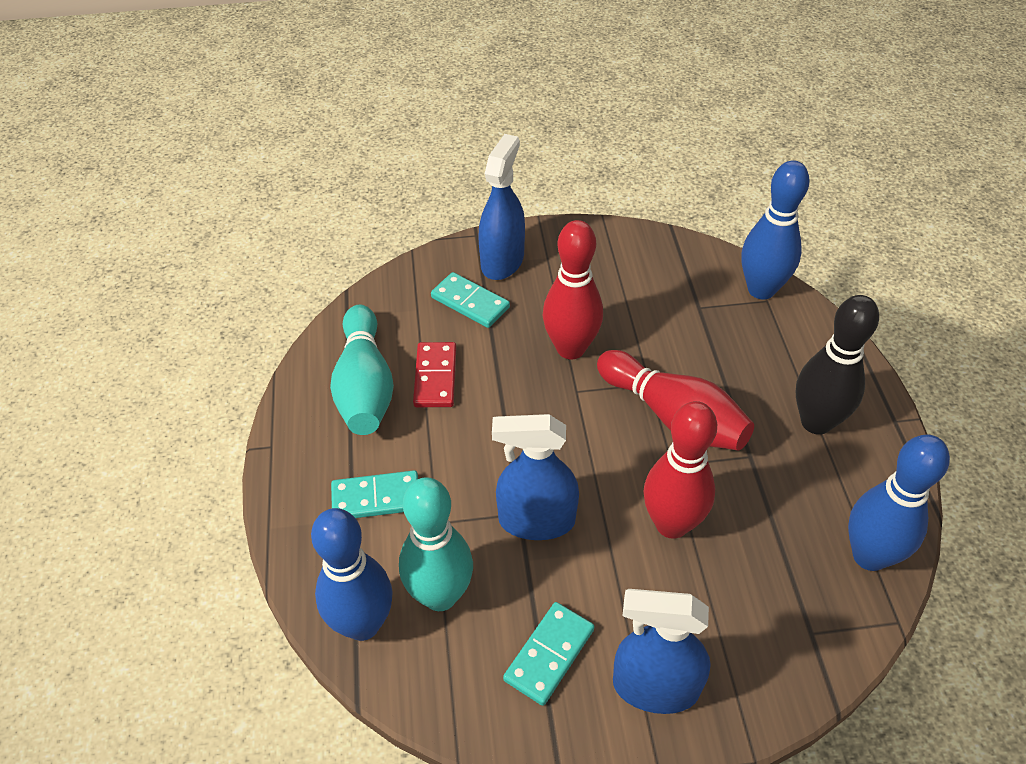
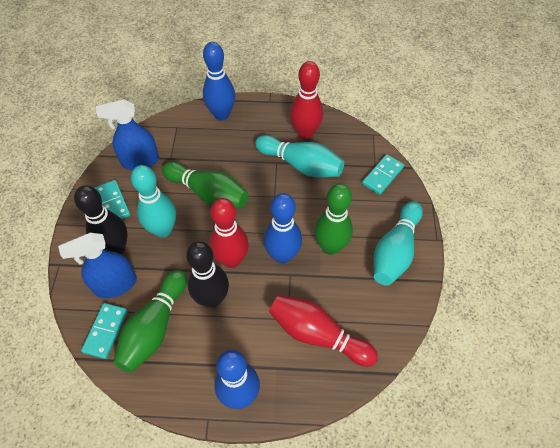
black bowling pin: [796,295,879,435] = 1 -> [74,186,128,254] [186,241,229,308] = 2
blue spray bottle: [479,134,525,280] [492,414,579,540] [613,589,711,714] = 3 -> [58,233,137,298] [96,99,159,170] = 2
green bowling pin: none = 0 -> [113,270,187,373] [162,162,249,208] [314,184,353,255] = 3
red domino: [413,342,456,407] = 1 -> none = 0
turquoise bowling pin: [330,304,394,435] [399,477,473,611] = 2 -> [131,165,176,238] [255,135,344,178] [374,201,423,286] = 3

